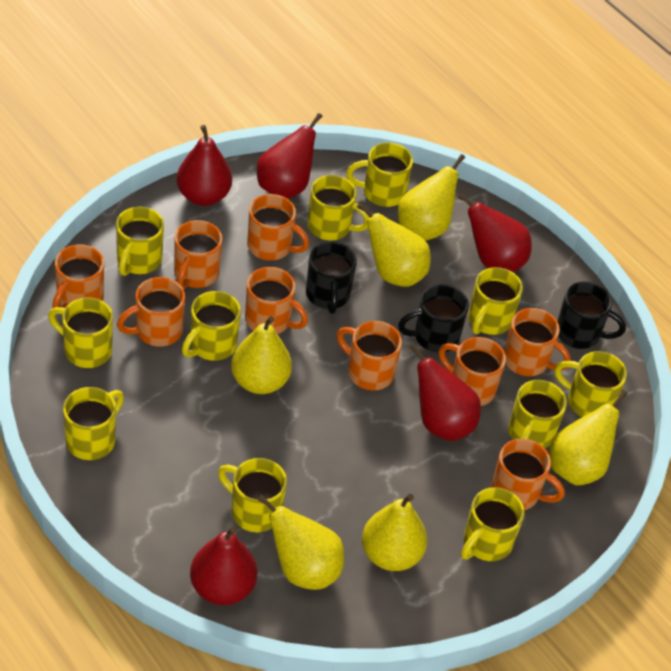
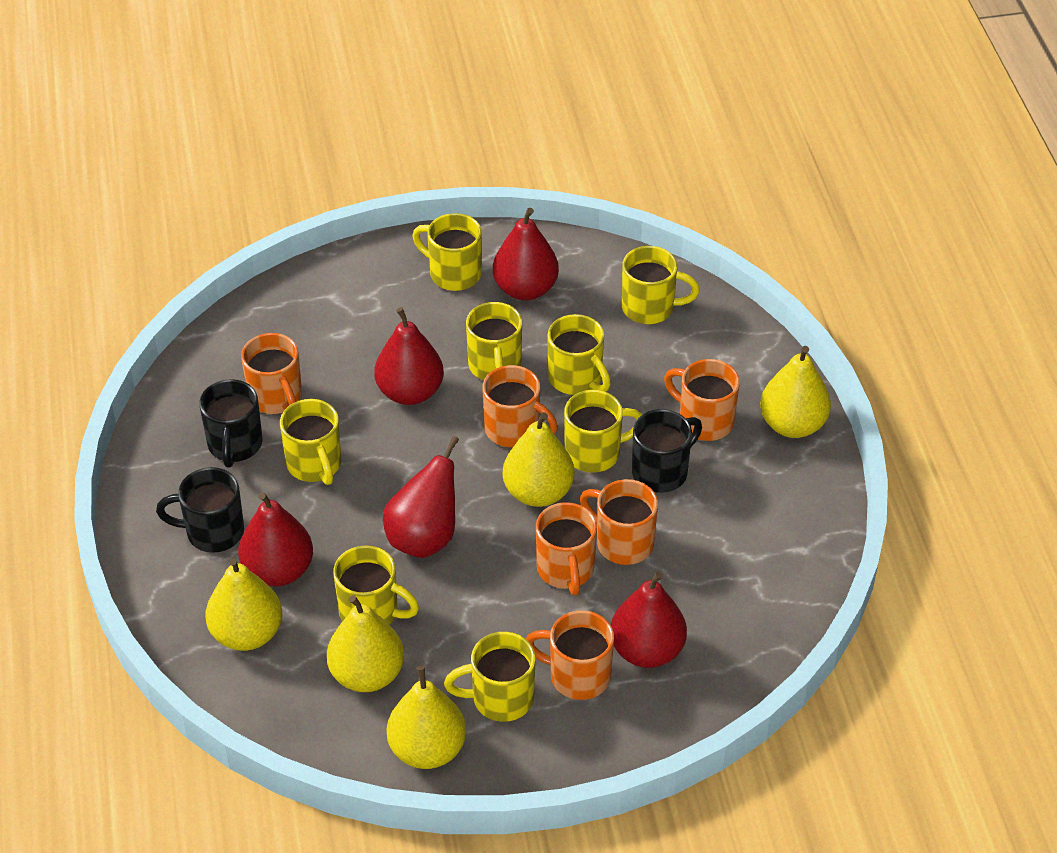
orange mug: [52,244,104,308] [117,277,185,347] [174,220,223,289] [245,267,308,334] [247,194,309,261] [337,321,402,390] [438,337,506,406] [491,439,565,510] [504,308,571,376] = 9 -> [241,333,302,414] [482,365,558,447] [526,610,614,700] [536,502,597,596] [580,479,658,565] [664,359,740,441] = 6
yellow mug: [48,298,113,368] [63,387,124,460] [116,207,164,276] [182,291,241,361] [218,458,287,532] [307,175,369,241] [346,143,413,207] [461,487,525,561] [468,267,523,335] [508,380,567,448] [554,351,627,417] = 11 -> [280,399,341,485] [333,546,419,625] [412,213,482,291] [444,632,535,722] [466,302,522,380] [547,314,611,395] [564,390,643,473] [622,246,700,324] = 8
yellow pear: [231,316,292,394] [257,495,344,590] [357,203,431,287] [362,494,427,571] [398,154,465,241] [549,390,627,486] = 6 -> [206,558,282,651] [327,595,404,692] [387,666,466,769] [503,412,575,507] [760,346,831,438] = 5

